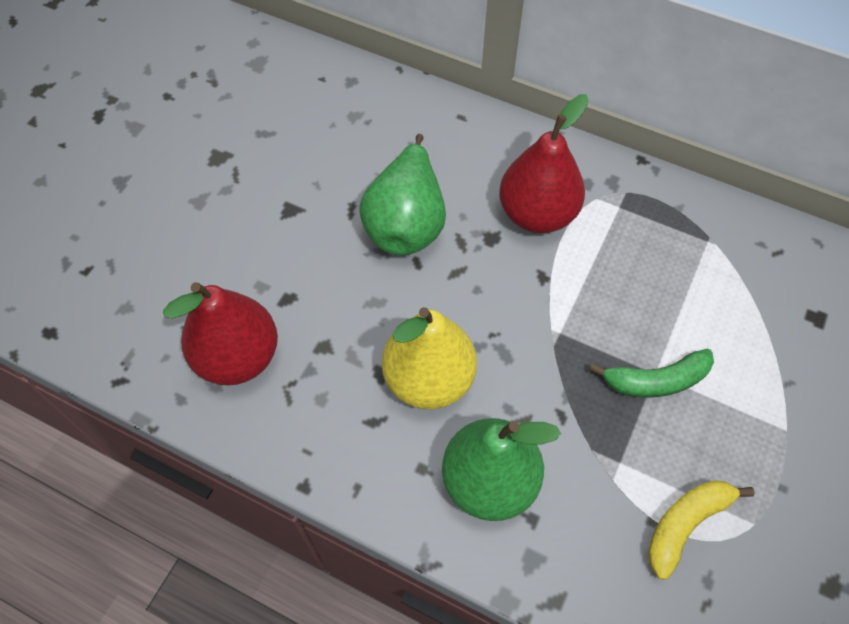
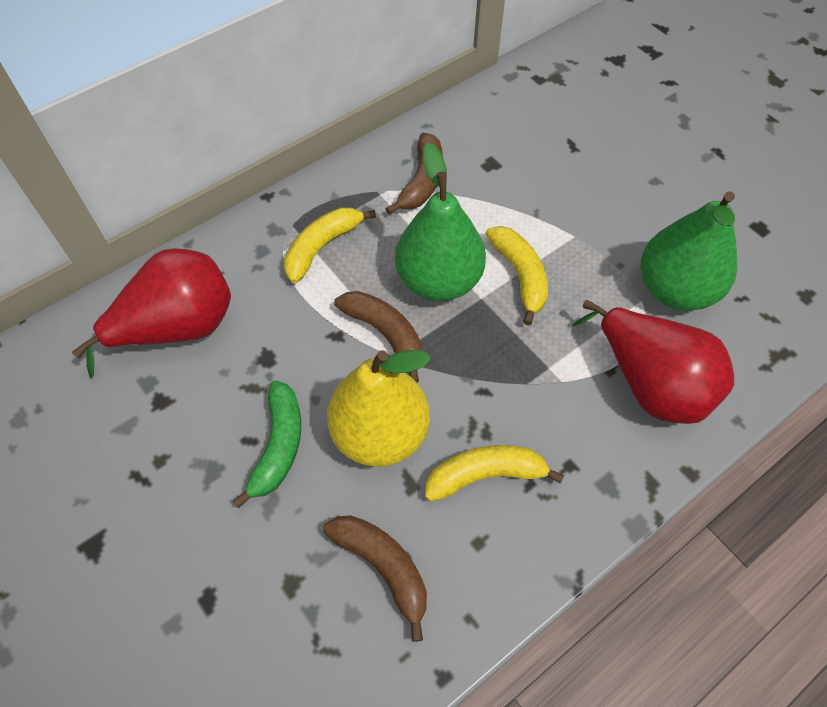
brown banana: none = 0 -> [323,515,427,642] [334,291,422,382] [385,133,443,214] = 3
yellow banana: [648,480,755,580] = 1 -> [284,207,376,283] [425,445,564,501] [485,226,548,326] = 3

